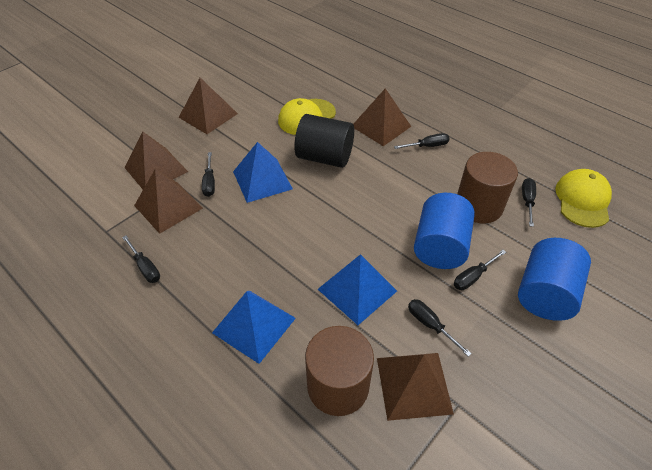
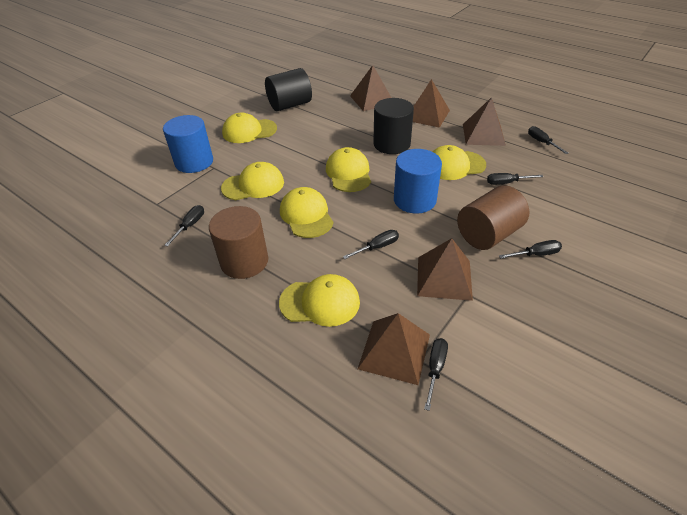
black cylinder: [294,114,354,168] = 1 -> [265,68,312,111] [373,98,414,154] = 2
blue pyramid: [212,291,296,364] [233,142,293,203] [318,254,397,325] = 3 -> none = 0
yellow cap: [278,98,336,135] [555,169,612,228] = 2 -> [221,162,284,200] [222,113,277,143] [279,274,360,327] [280,187,334,238] [326,147,371,192] [432,145,486,180] = 6

